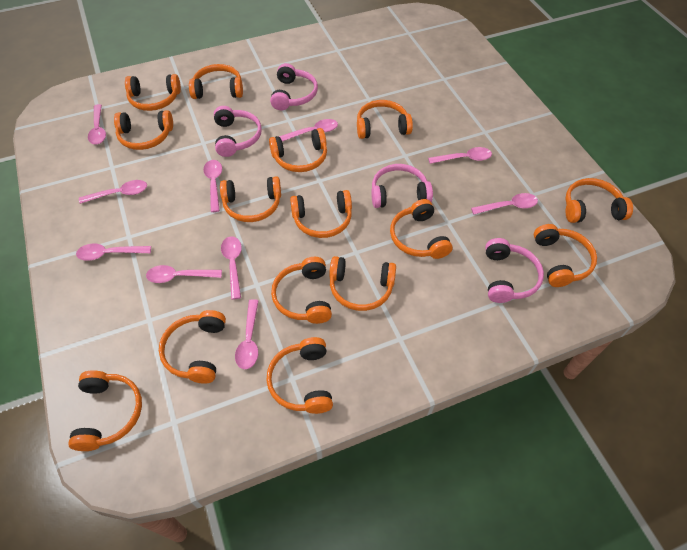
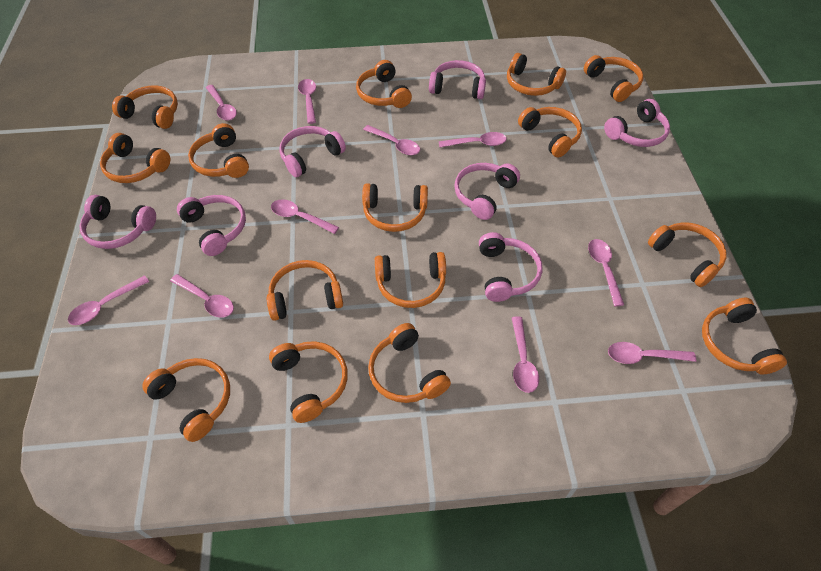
pink headphones: [214,106,262,157] [270,63,318,110] [371,164,433,208] [485,238,544,303] = 4 -> [80,195,156,249] [177,195,246,256] [279,126,346,177] [429,60,486,99] [454,163,520,220] [479,232,542,302] [604,99,670,147] = 7

